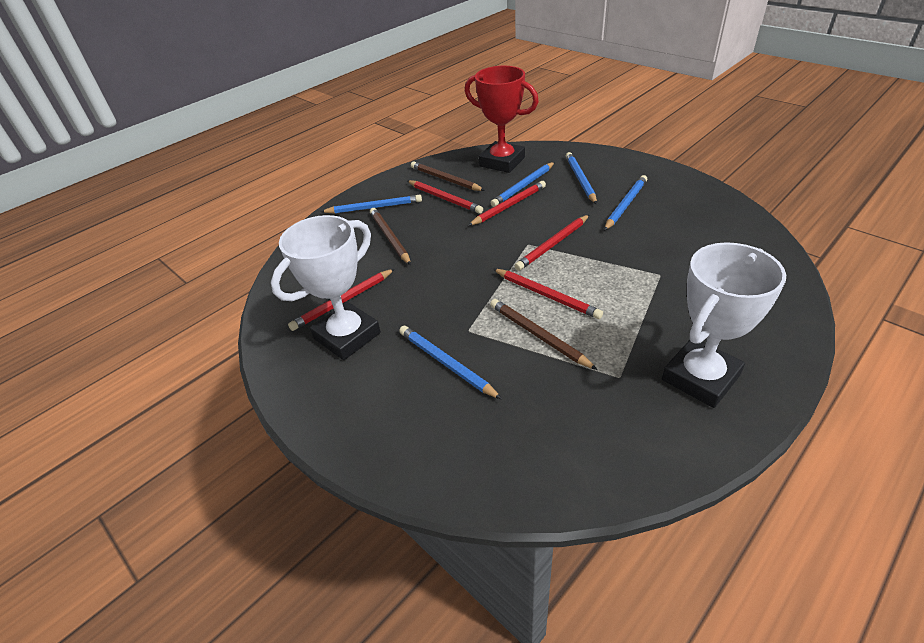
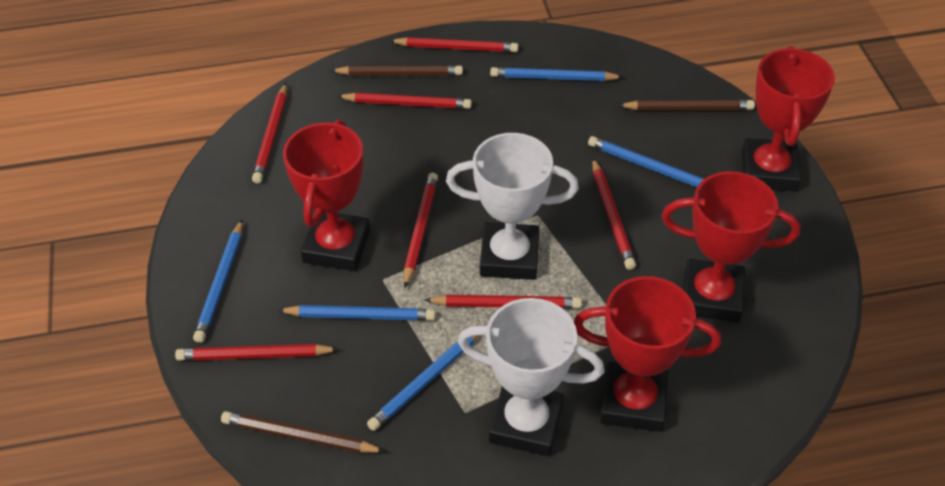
red pencil: [288,269,395,331] [407,180,483,214] [468,181,546,226] [493,269,603,319] [515,215,589,271] = 5 -> [175,344,339,361] [252,83,287,183] [337,92,472,109] [390,37,518,52] [404,173,438,288] [424,295,582,309] [592,158,636,270] = 7
red trophy: [465,66,539,173] = 1 -> [283,119,370,271] [574,276,721,432] [662,171,800,322] [742,46,835,192] = 4

